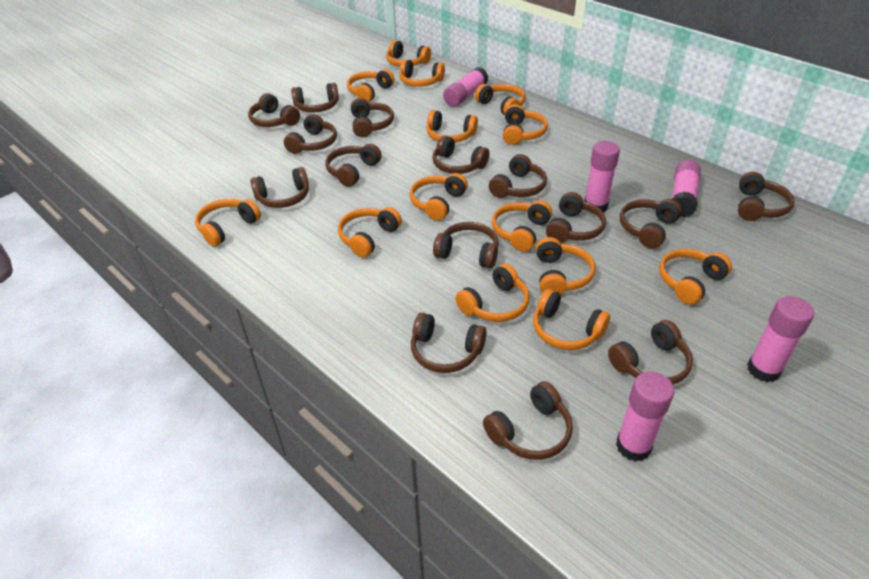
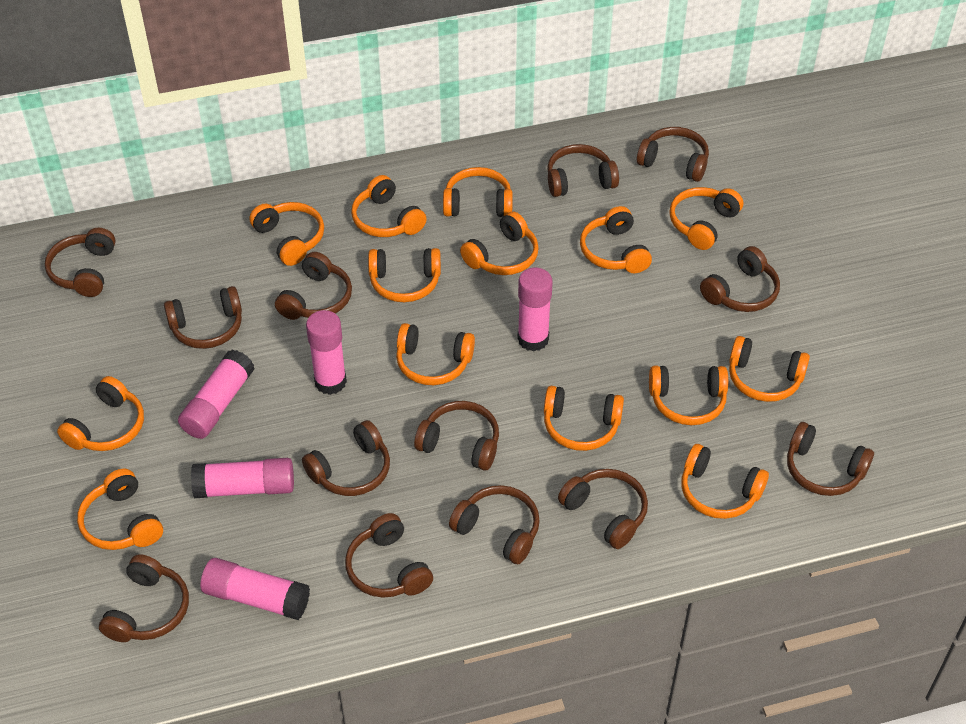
brown headphones: [248,93,300,127] [250,167,309,208] [284,114,337,154] [291,83,339,112] [325,144,382,187] [351,98,394,137] [411,312,487,373] [432,136,490,174] [433,222,499,269] [483,381,573,460] [489,154,547,198] [546,192,606,243] [608,320,693,385] [620,199,682,249] [738,172,794,221] = 15 -> [45,228,116,297] [99,554,189,642] [164,286,242,349] [275,252,352,320] [302,420,390,496] [345,513,433,598] [414,401,499,471] [449,485,540,564] [547,144,619,197] [558,469,648,549] [637,127,709,182] [700,246,780,312] [787,422,874,496] = 13

